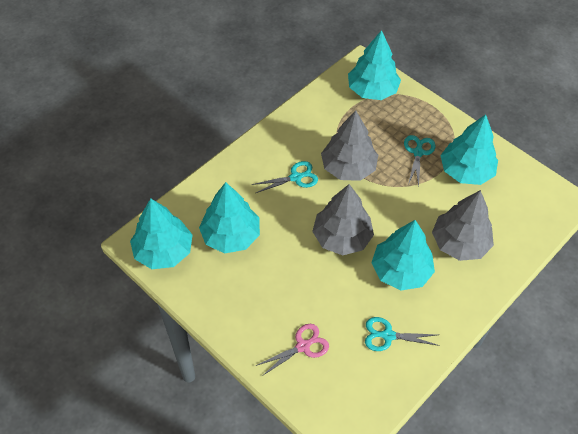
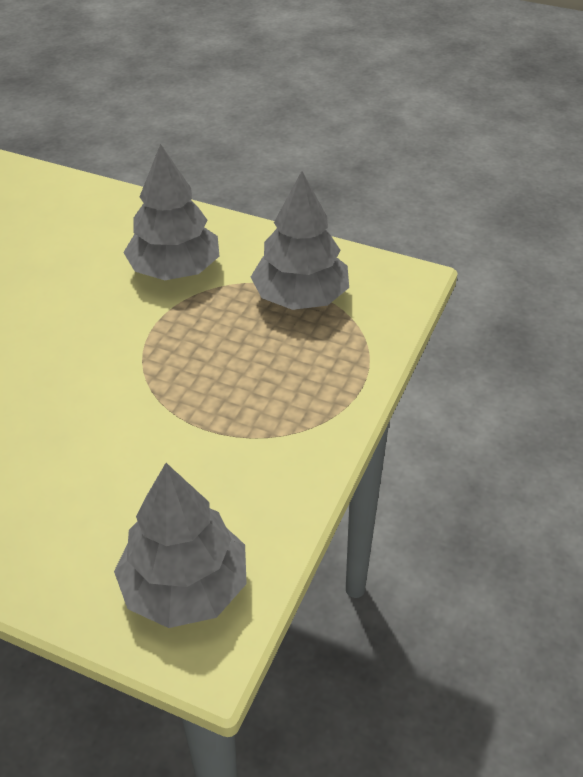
pink scissors: [255,324,329,376] = 1 -> none = 0
turquoise scissors: [252,161,318,193] [365,317,440,351] [404,135,435,188] = 3 -> none = 0
turquoise tree: [130,198,193,269] [199,182,260,254] [348,30,401,100] [371,220,435,291] [440,114,498,185] = 5 -> none = 0

